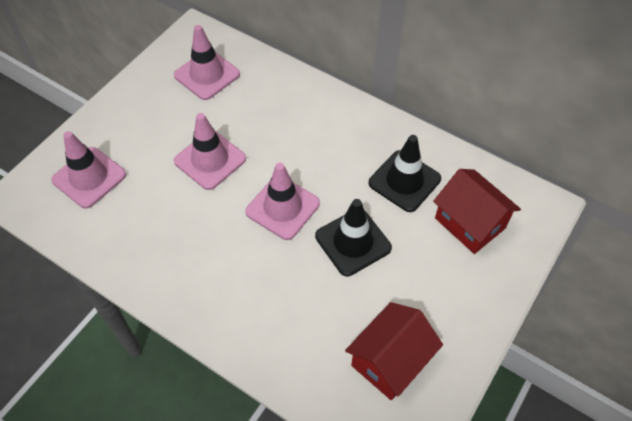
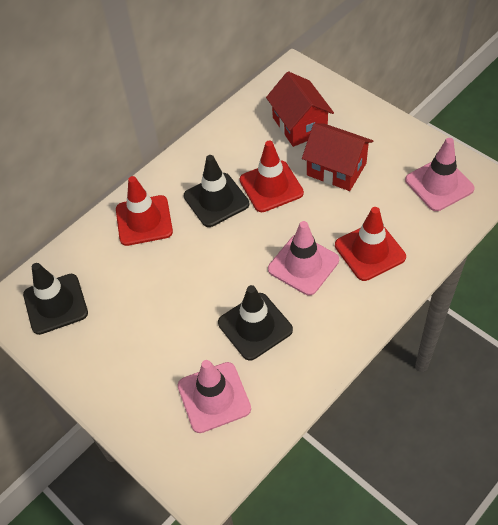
black traffic cone: [315,199,392,276] [369,135,441,212] = 2 -> [23,263,88,335] [184,155,249,227] [218,285,293,361] = 3
pink traffic cone: [51,131,126,209] [174,25,240,100] [174,113,246,190] [245,163,320,240] = 4 -> [178,360,251,433] [268,221,339,295] [405,138,475,211] = 3
red traffic cone: none = 0 -> [116,176,173,246] [240,141,304,212] [335,207,406,281] = 3

